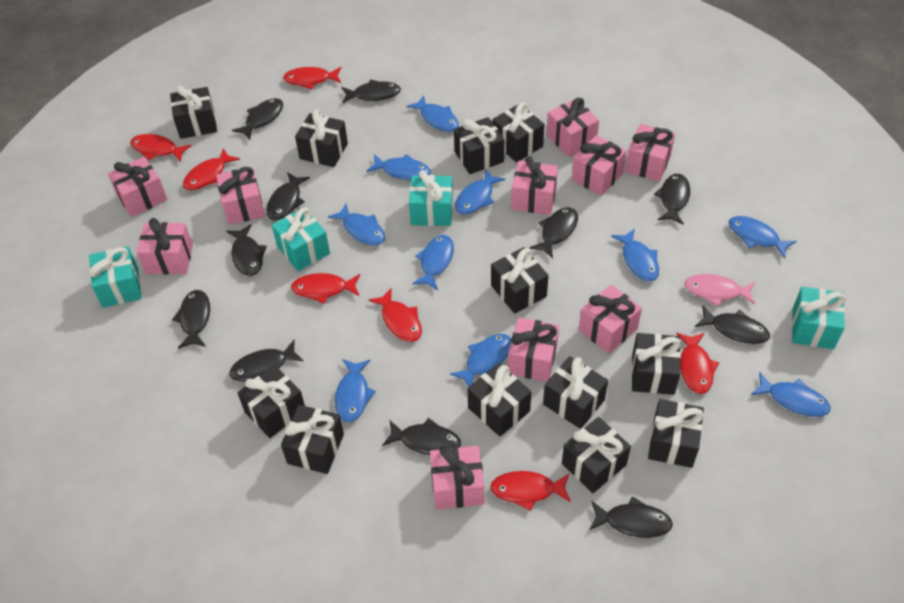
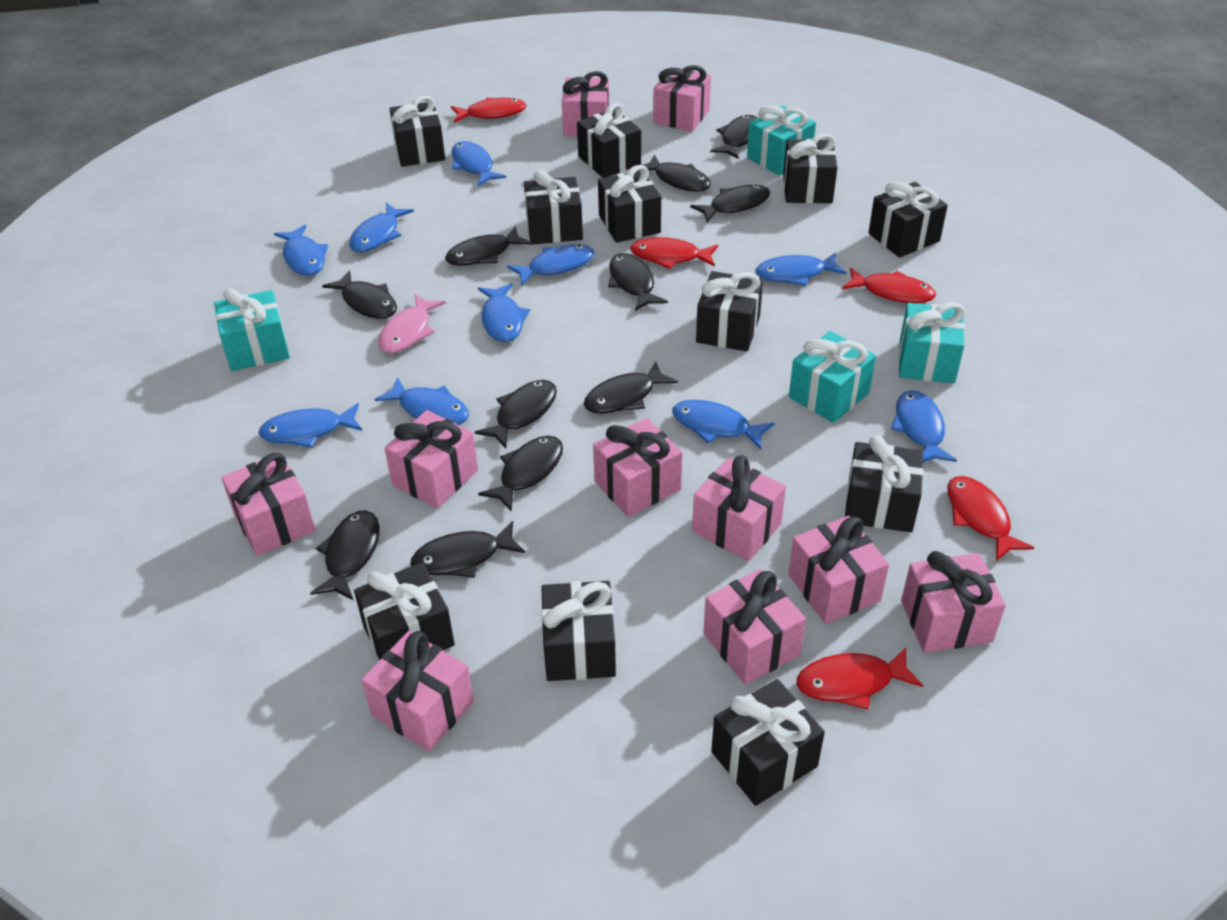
black gift: [170,86,217,139] [237,365,305,438] [281,405,344,474] [295,109,348,167] [454,117,504,174] [467,363,531,437] [491,247,549,314] [492,103,544,162] [543,356,608,429] [562,417,631,493] [632,333,681,395] [648,399,704,468] = 12 -> [354,563,455,660] [390,96,445,167] [524,170,583,245] [541,581,616,681] [577,103,641,178] [598,165,661,243] [696,271,763,352] [711,679,825,806] [783,133,837,203] [845,435,924,532] [868,181,948,258] = 11
red fish: [130,134,192,162] [183,148,240,190] [283,67,341,89] [291,273,360,304] [369,288,422,342] [490,471,571,511] [676,332,719,394] = 7 -> [451,97,526,123] [630,237,718,269] [797,647,923,710] [842,268,936,303] [947,476,1034,561] = 5

